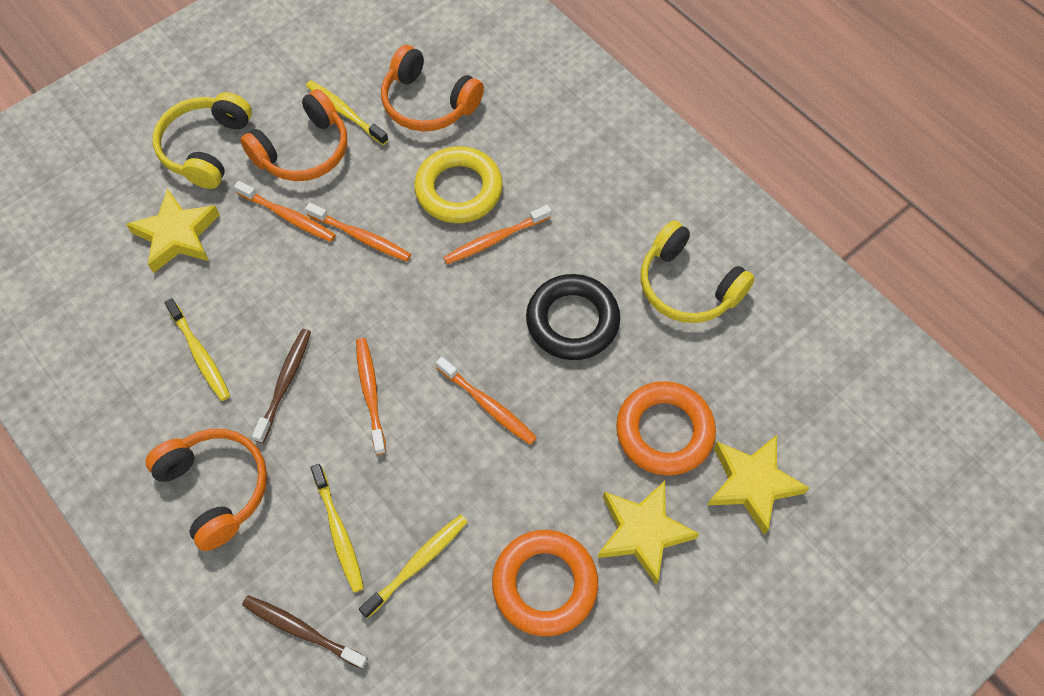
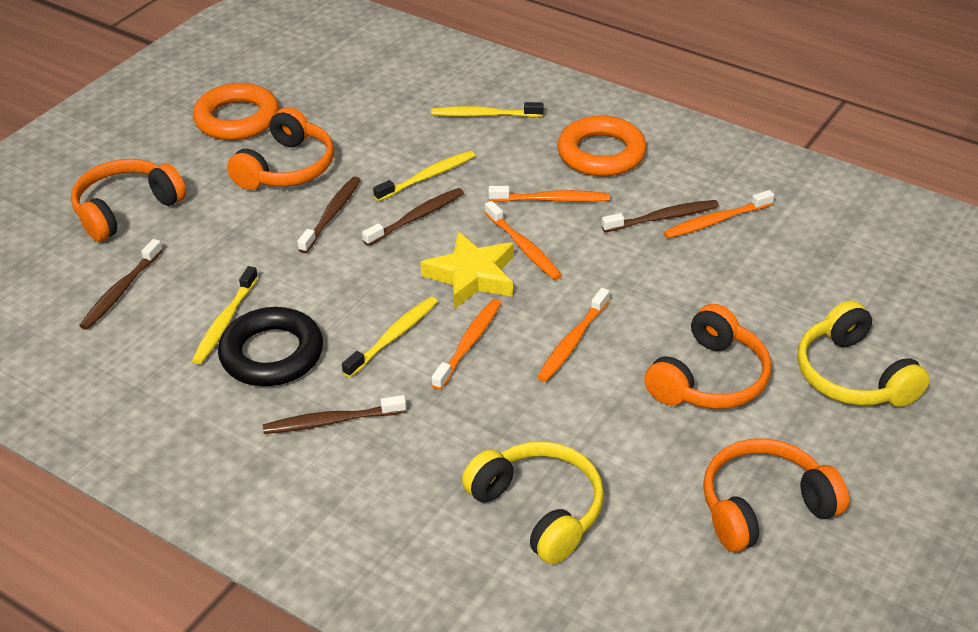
brown toothbrush: [242,595,368,669] [252,329,311,443] = 2 -> [79,239,163,330] [263,395,406,434] [297,177,361,253] [362,188,464,246] [602,200,719,232] = 5
orange headphones: [146,429,267,551] [240,89,347,181] [381,45,484,131] = 3 -> [71,159,186,242] [227,107,334,190] [644,304,771,409] [703,438,849,552] = 4
yellow ring: [414,146,503,223] = 1 -> none = 0
yellow star: [126,189,220,273] [597,481,699,584] [707,435,809,535] = 3 -> [420,231,514,309] = 1

